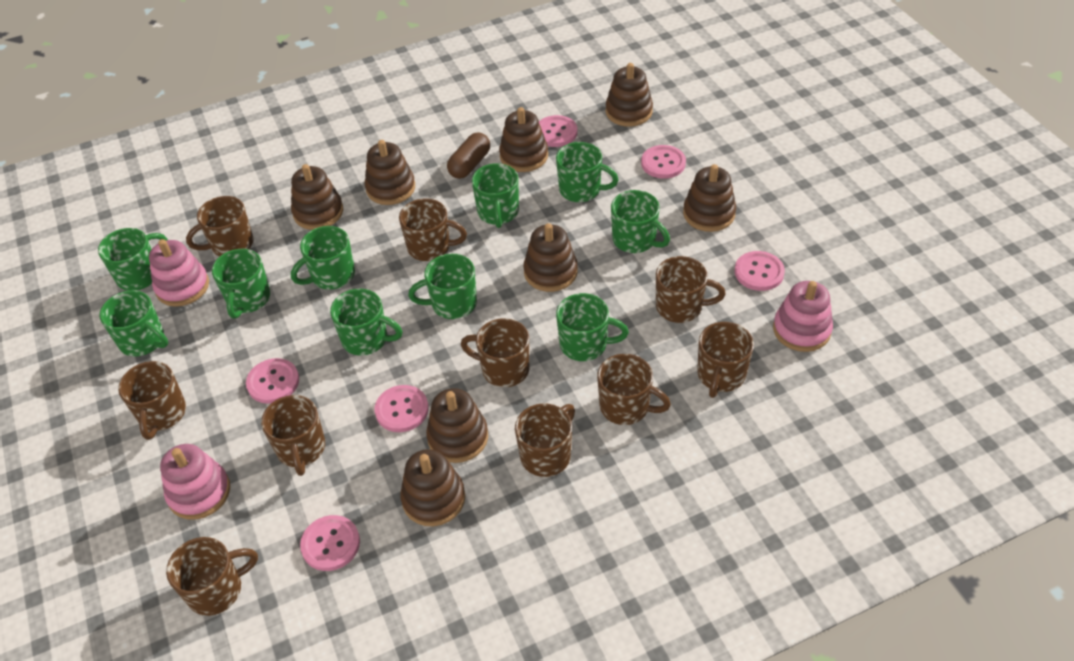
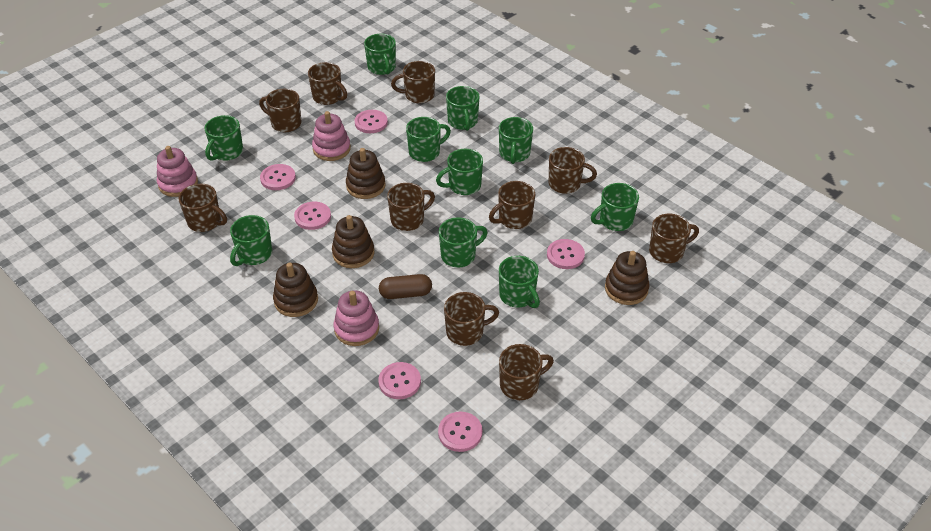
brown stacking toy: [291,164,343,230] [364,140,415,205] [400,449,465,526] [426,388,488,463] [499,107,548,172] [523,223,578,292] [606,63,653,127] [683,164,736,232] = 8 -> [273,262,318,317] [332,215,375,268] [346,148,386,199] [605,251,650,305] = 4

